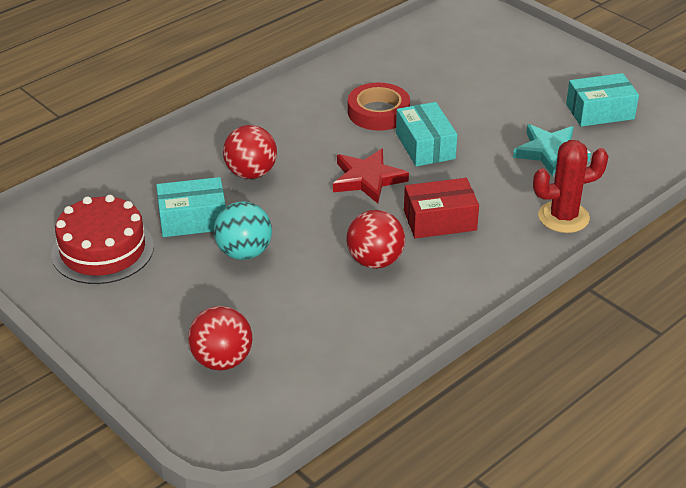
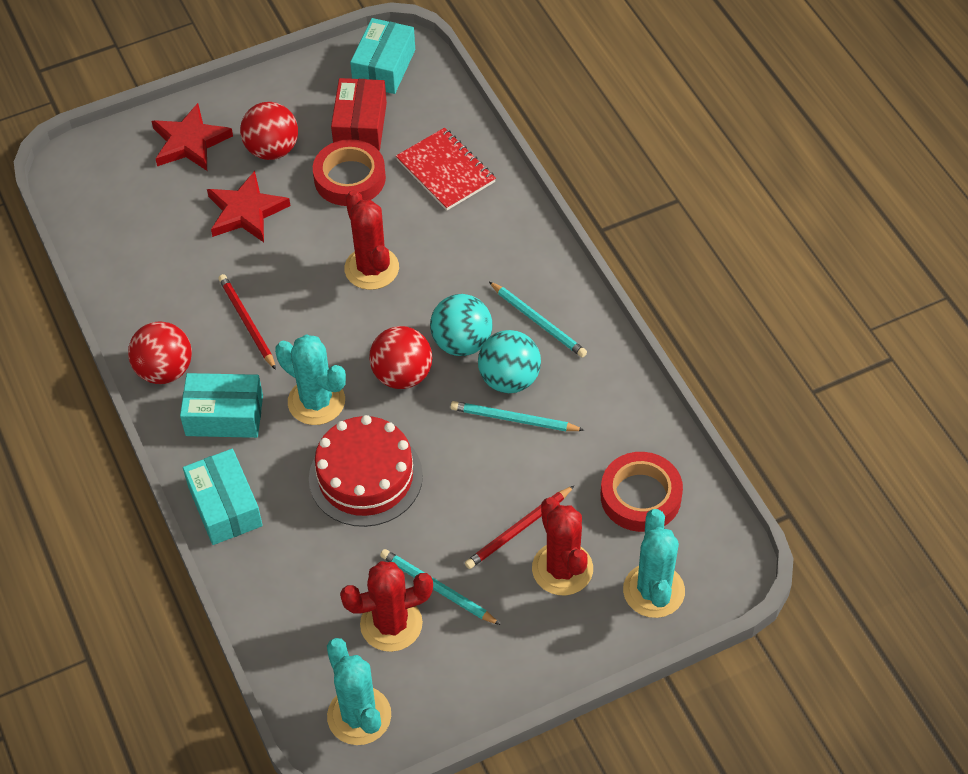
red cactus: [533,140,608,233] = 1 -> [340,561,433,652] [344,190,399,290] [532,497,593,595] = 3
red notebook: none = 0 -> [396,127,496,211] = 1
red pencil: none = 0 -> [218,274,276,370] [465,485,575,569] = 2
red star: [333,149,409,204] = 1 -> [152,103,233,171] [207,171,291,242] = 2
red tape: [348,82,410,131] = 1 -> [313,139,386,206] [601,452,683,532] = 2
turquoise ball: [214,202,272,260] = 1 -> [430,294,493,356] [478,330,541,393] = 2
turquoise cactus: none = 0 -> [275,334,346,425] [327,638,391,745] [623,509,685,618] = 3
turquoise pencil: none = 0 -> [380,549,500,625] [451,401,584,431] [489,282,587,357] = 3
turquoise star: [513,124,591,176] = 1 -> none = 0

